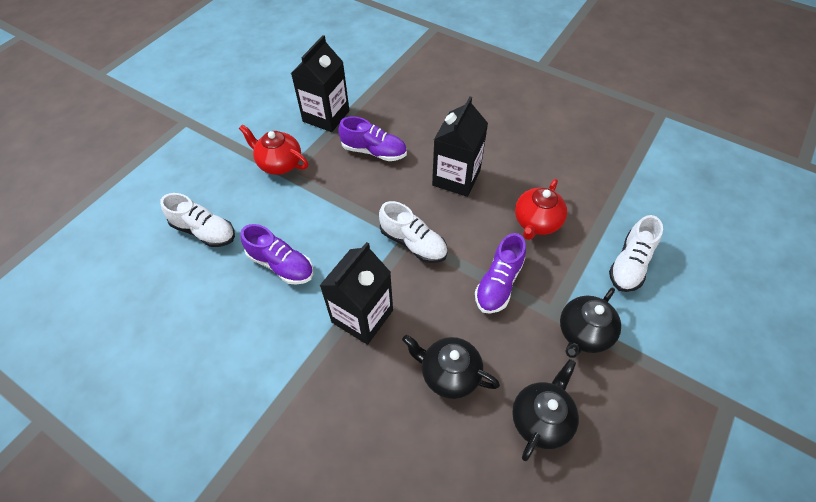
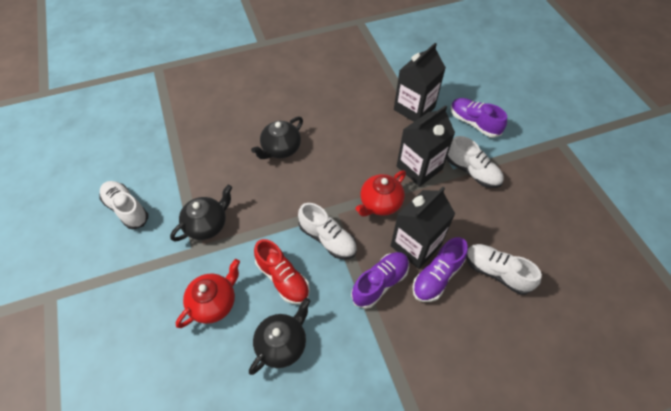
red shoe: none = 0 -> [254,239,310,305] = 1
white shoe: [160,193,235,247] [379,201,448,263] [609,215,663,292] = 3 -> [99,181,148,229] [298,203,357,259] [446,136,504,188] [466,244,542,295] = 4

